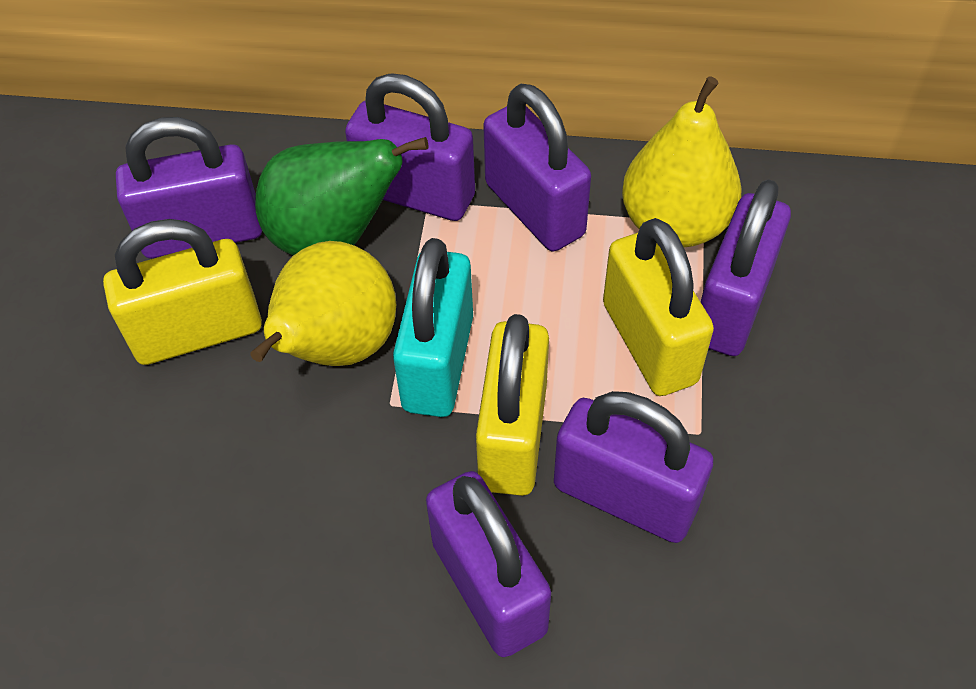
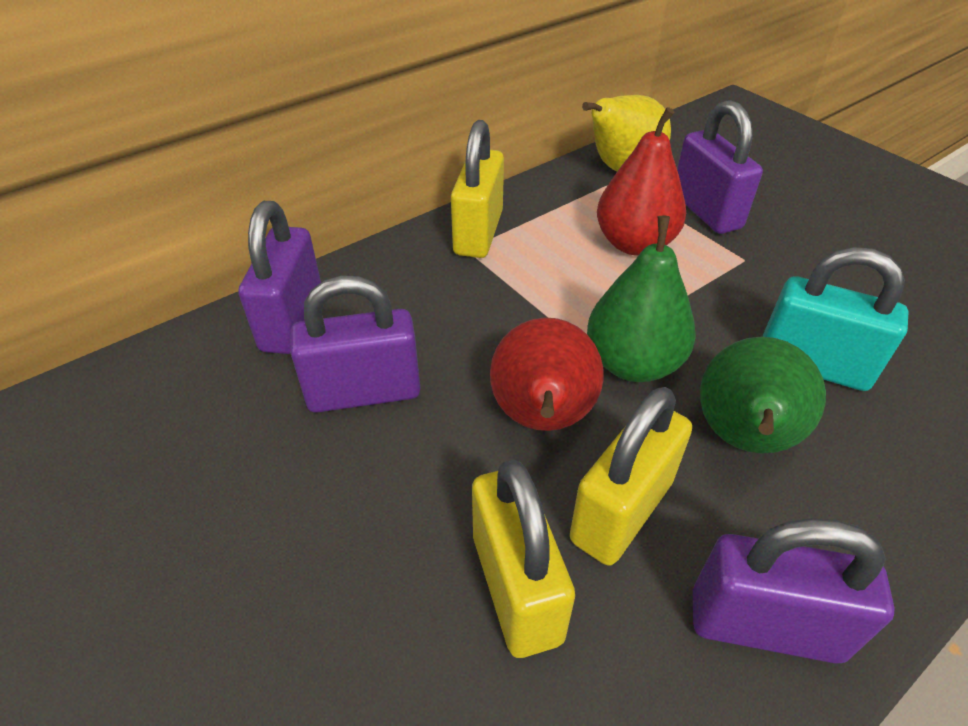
green pear: [255,137,428,256] = 1 -> [587,216,696,382] [700,337,826,453] = 2
purple padlock: [116,117,262,259] [345,73,475,221] [426,471,551,657] [483,84,591,252] [554,391,714,543] [701,179,791,356] = 6 -> [238,201,321,354] [290,275,420,413] [677,100,763,234] [693,518,895,664] = 4
red pear: none = 0 -> [490,317,604,431] [597,107,686,256] = 2
yellow pear: [250,241,396,366] [622,76,741,247] = 2 -> [582,95,671,171] = 1

